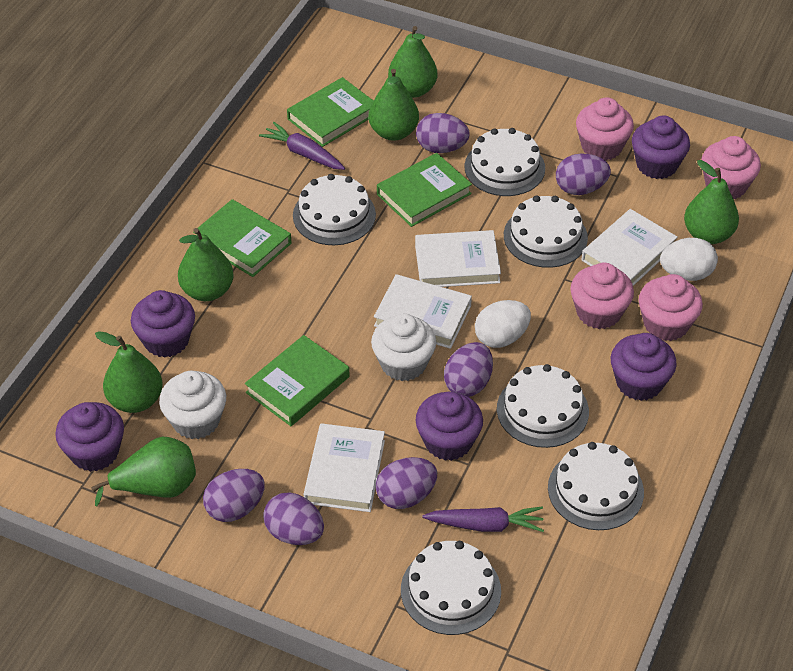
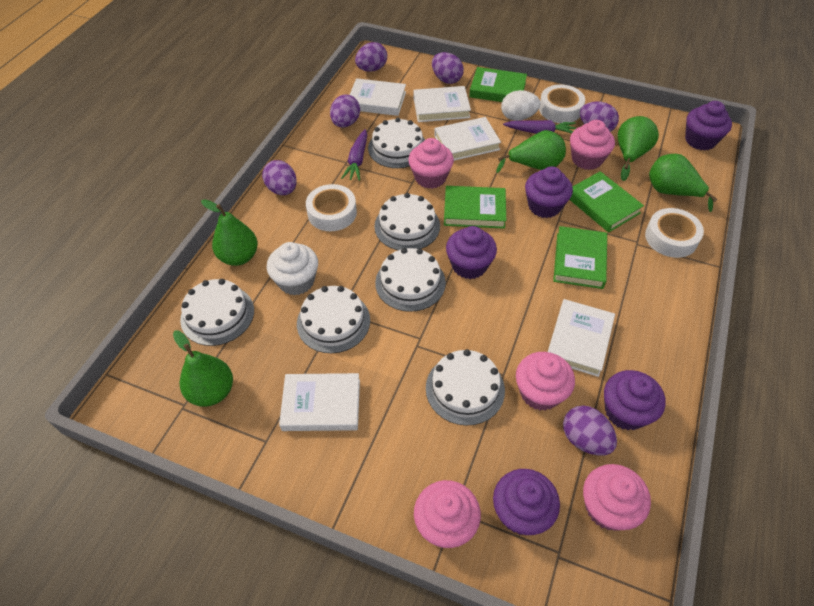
green pear: [91,437,196,506] [95,331,163,413] [178,228,234,301] [368,69,419,141] [388,26,437,98] [684,160,739,244] = 6 -> [173,330,233,407] [201,199,258,266] [496,130,566,173] [618,116,659,181] [649,154,717,212] = 5
pink cupcake: [570,262,634,329] [576,97,634,161] [639,274,703,341] [701,136,761,199] = 4 -> [408,138,454,189] [414,480,481,548] [516,352,575,411] [570,120,615,170] [583,464,651,530] = 5
white book: [304,423,385,512] [374,274,472,349] [415,230,501,287] [581,209,678,286] = 4 -> [279,373,360,431] [350,78,406,116] [413,86,471,122] [434,117,501,161] [548,299,615,377] = 5
white cupcake: [159,371,226,439] [371,314,436,381] = 2 -> [267,242,318,295] = 1
white egg: [475,300,531,348] [660,238,718,281] = 2 -> [501,90,540,121] = 1
white tape: none = 0 -> [306,184,357,231] [539,85,585,123] [645,208,704,258] = 3

